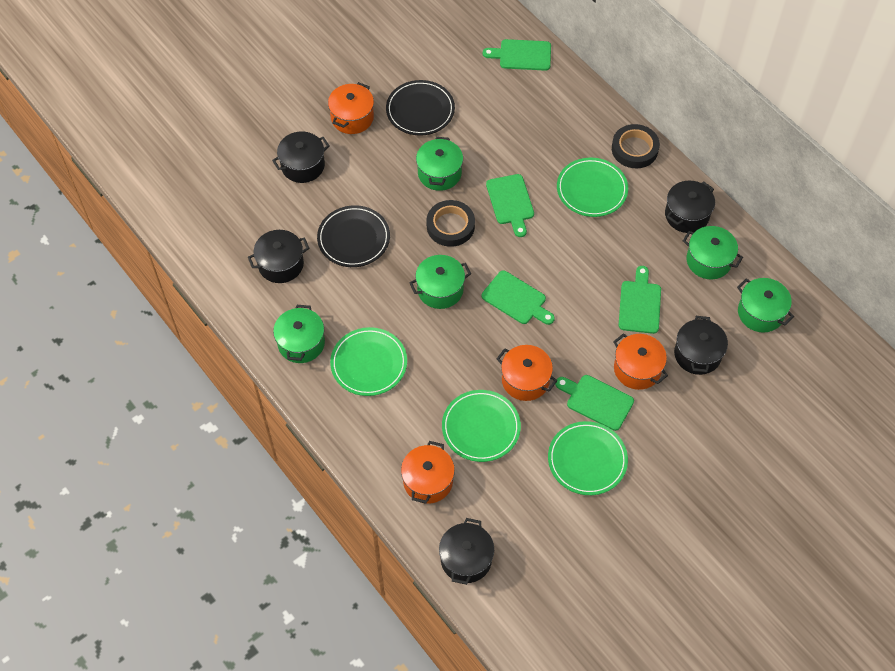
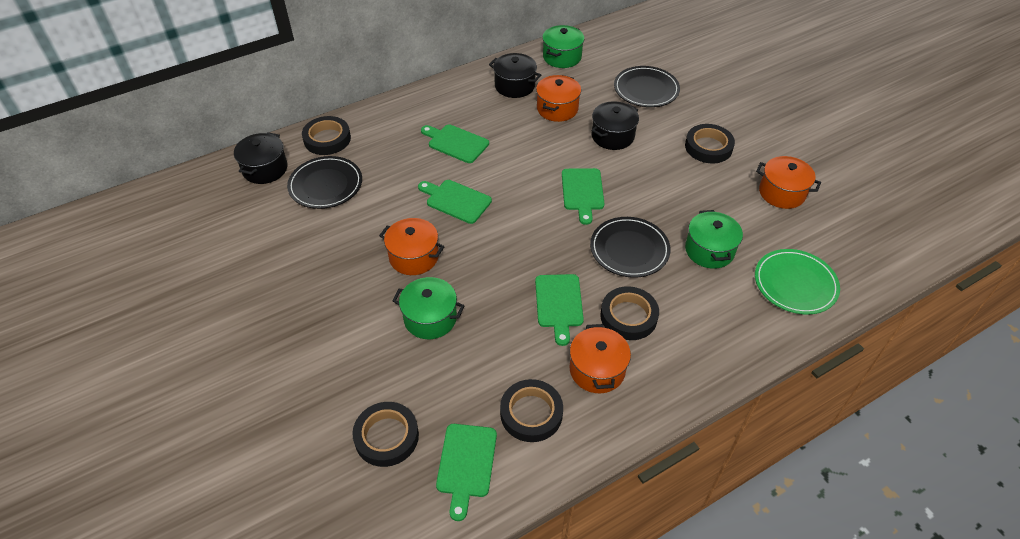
black plate: [317,205,390,267] [386,80,455,136] = 2 -> [287,156,362,209] [590,217,671,278] [614,66,680,107] = 3
black pot: [248,230,309,283] [272,132,330,183] [439,518,494,585] [665,181,715,233] [674,316,728,375] = 5 -> [234,132,288,184] [489,53,541,98] [591,101,639,150] = 3
black tape: [427,200,475,247] [612,124,660,168] = 2 -> [302,116,351,155] [352,402,419,467] [500,379,563,442] [600,286,659,340] [685,124,735,164] = 5
green plate: [330,327,407,396] [442,390,521,462] [548,421,628,495] [557,158,628,217] = 4 -> [755,249,840,315] = 1
green pot: [273,305,325,363] [409,255,471,309] [416,137,463,191] [683,226,743,279] [737,278,794,333] = 5 -> [392,277,465,339] [542,25,584,68] [685,210,743,269] = 3

